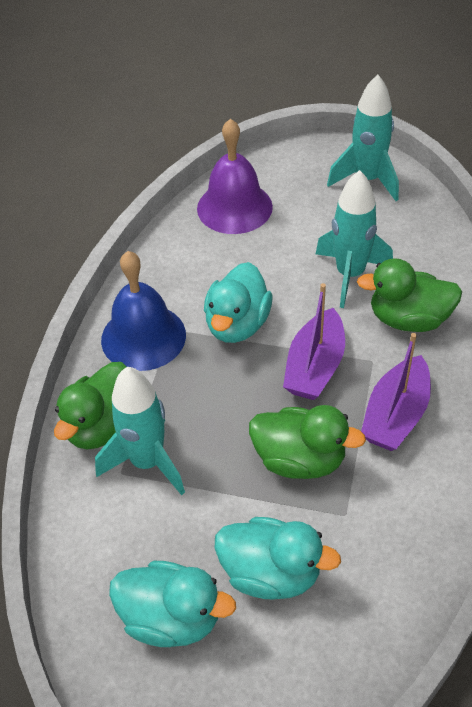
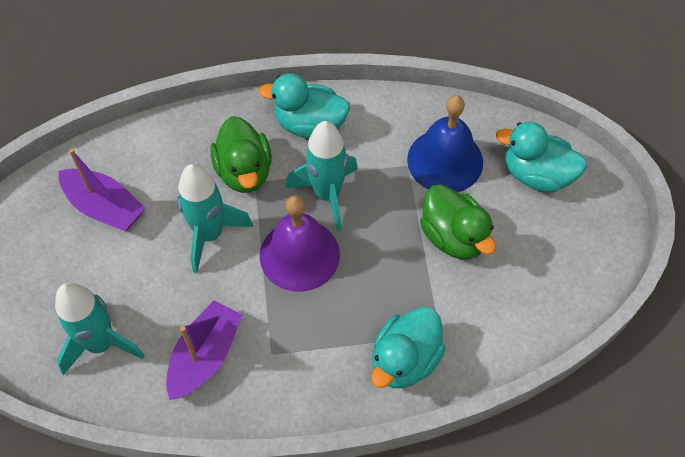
green duck: [54,362,127,449] [249,405,366,479] [357,258,462,332] = 3 -> [210,116,272,193] [420,184,496,259] = 2

